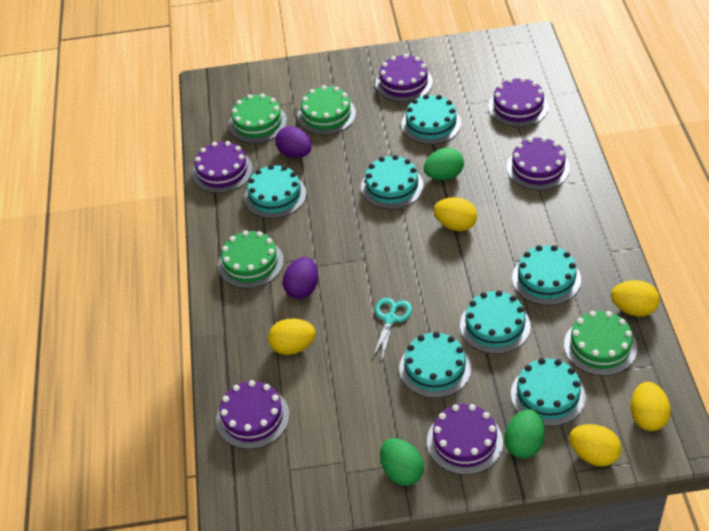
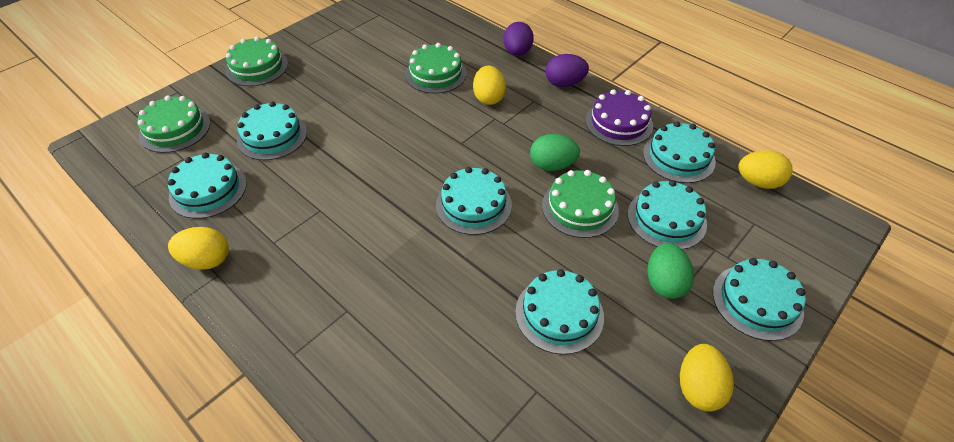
green egg: [380,438,424,486] [424,148,464,180] [504,409,545,459] = 3 -> [530,134,580,171] [647,243,694,299] = 2
purple cake: [192,141,253,193] [216,380,290,449] [375,54,433,102] [427,404,503,475] [489,77,548,127] [507,137,570,190] = 6 -> [585,89,653,146] = 1
turquoise scissors: [372,298,412,360] = 1 -> none = 0
yellow egg: [268,319,316,355] [434,197,477,231] [569,424,621,466] [611,280,660,316] [631,382,671,431] = 5 -> [168,227,229,270] [473,66,506,105] [680,344,734,411] [738,150,793,189] = 4

